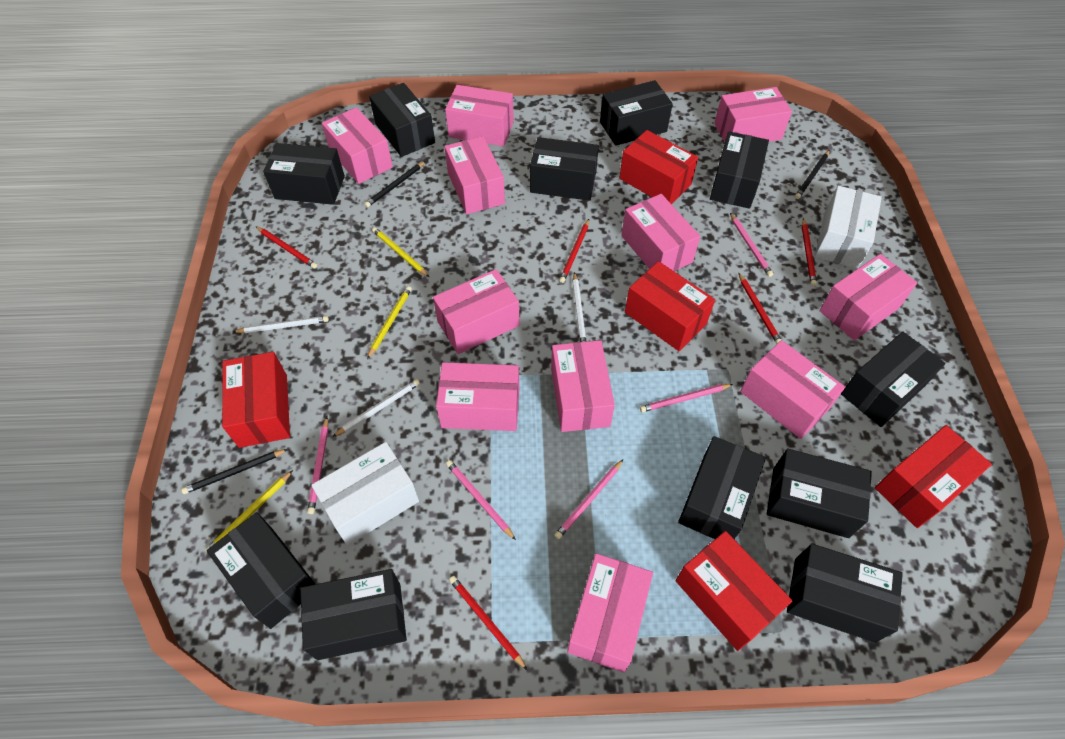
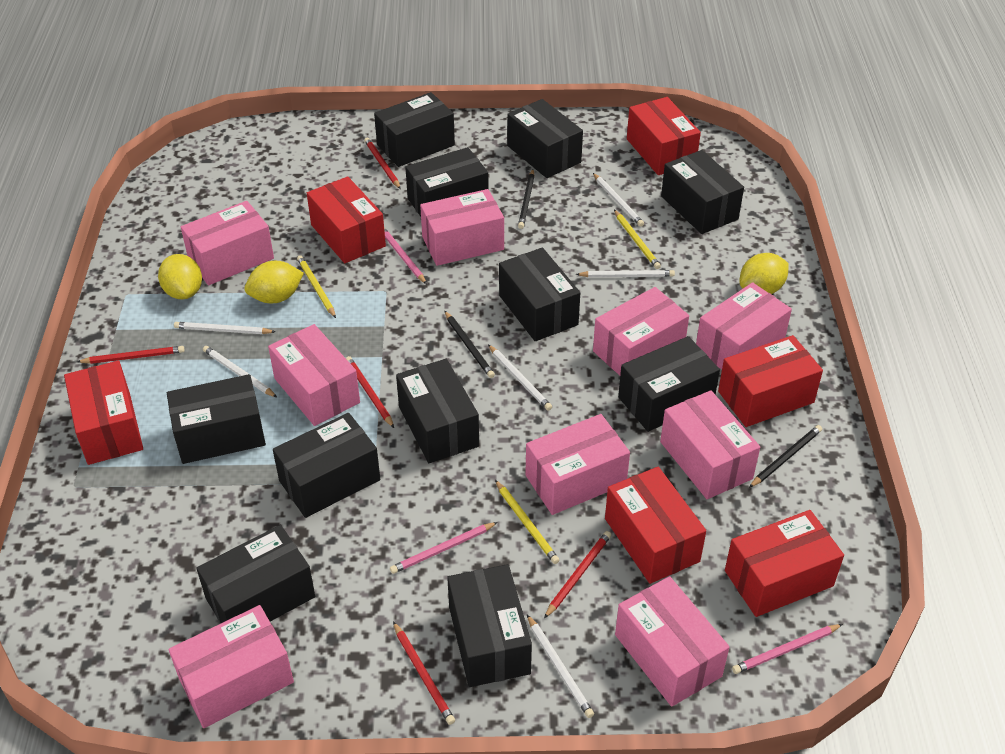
pink box: [322,107,393,184] [433,269,520,354] [436,362,519,431] [444,136,505,214] [445,85,514,146] [551,340,615,432] [567,553,653,673] [621,194,700,271] [714,87,792,142] [740,340,845,439] [819,254,917,341] = 11 -> [168,605,294,728] [181,201,274,285] [268,324,360,426] [420,189,504,266] [525,414,630,515] [593,287,689,376] [615,576,730,707] [660,390,760,499] [696,282,792,370] = 9
pink pencil: [307,417,328,514] [446,460,516,540] [554,460,623,539] [640,384,733,412] [730,213,773,277] = 5 -> [384,227,427,284] [390,522,498,574] [732,624,843,674] = 3
red box: [222,352,290,448] [619,130,698,204] [625,261,715,351] [675,531,793,651] [875,425,992,528] = 5 -> [64,361,143,465] [307,176,386,263] [605,467,706,584] [627,97,701,175] [718,335,823,427] [725,510,844,617] = 6
white box: [311,442,419,545] [815,186,882,269] = 2 -> none = 0
white pencil: [233,316,329,333] [332,379,420,437] [573,272,587,342] = 3 -> [174,322,275,334] [203,346,277,397] [488,344,552,411] [527,615,594,718] [576,270,675,277] [593,173,644,227] = 6
yellow lemon: none = 0 -> [158,254,202,299] [244,261,304,303] [739,253,789,294] = 3

